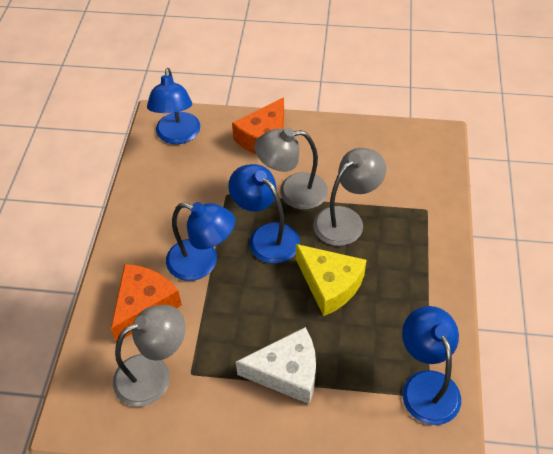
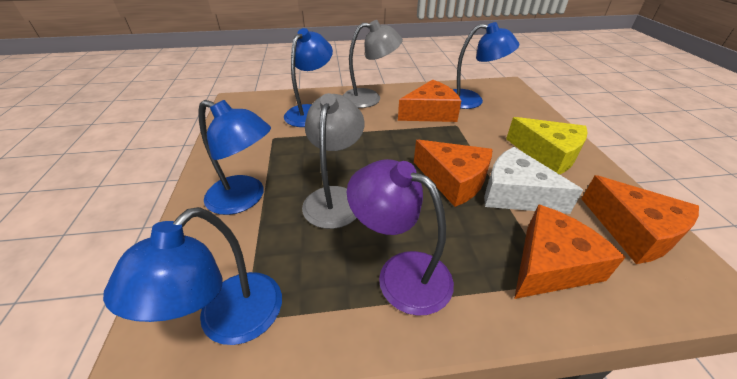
grey lamp: [113,305,186,407] [254,128,328,210] [313,148,386,246] = 3 -> [302,93,365,229] [342,20,403,108] = 2
orange cheese: [111,264,182,343] [232,97,284,154] = 2 -> [398,80,461,122] [414,140,493,207] [514,204,626,299] [582,175,699,264] = 4
purple lamp: none = 0 -> [347,159,454,316] = 1

